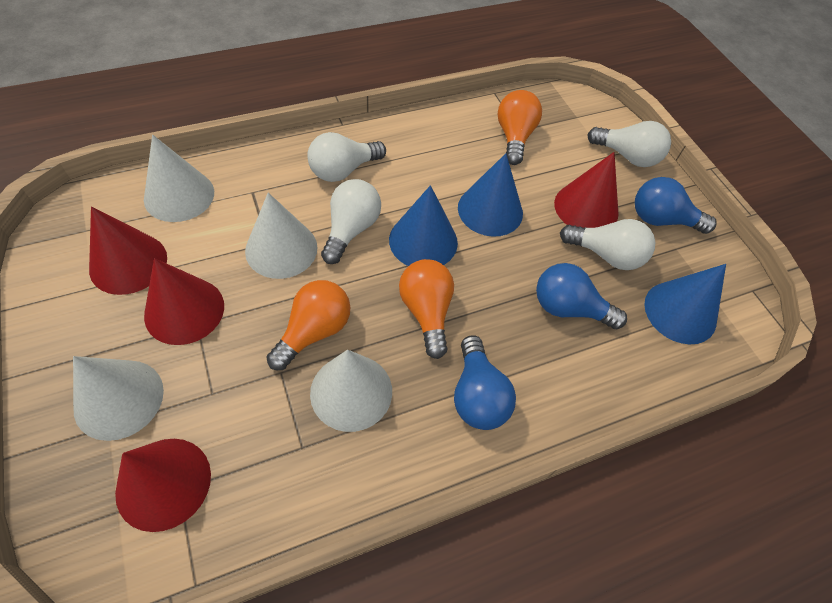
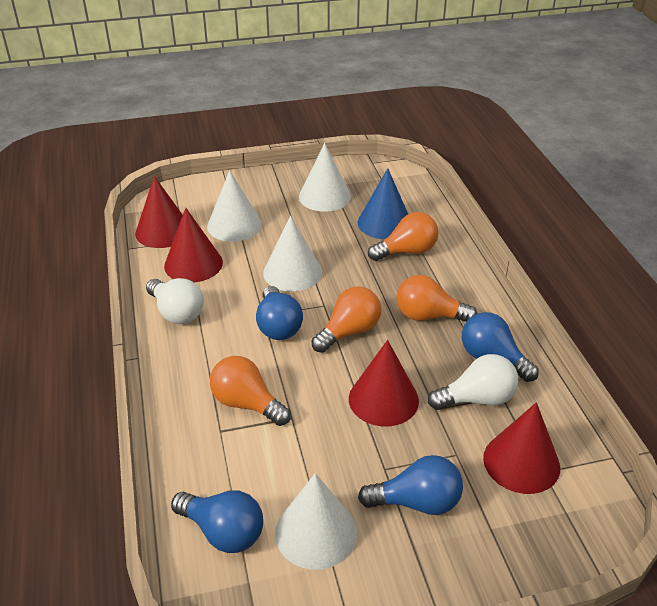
blue cone: [389,185,458,266] [458,153,523,237] [644,264,726,344] = 3 -> [358,168,408,239] = 1
blue light bulb: [454,335,516,430] [536,263,627,329] [635,177,717,234] = 3 -> [171,490,263,553] [256,286,303,340] [358,455,463,515] [462,312,539,382] = 4
orange light bulb: [267,280,351,370] [399,259,454,359] [498,90,542,165] = 3 -> [210,356,291,426] [311,286,381,353] [368,212,438,261] [396,275,477,322] = 4
white light bulb: [307,132,386,182] [321,179,381,264] [560,219,656,270] [587,121,671,167] = 4 -> [146,278,204,324] [428,354,518,410] = 2

